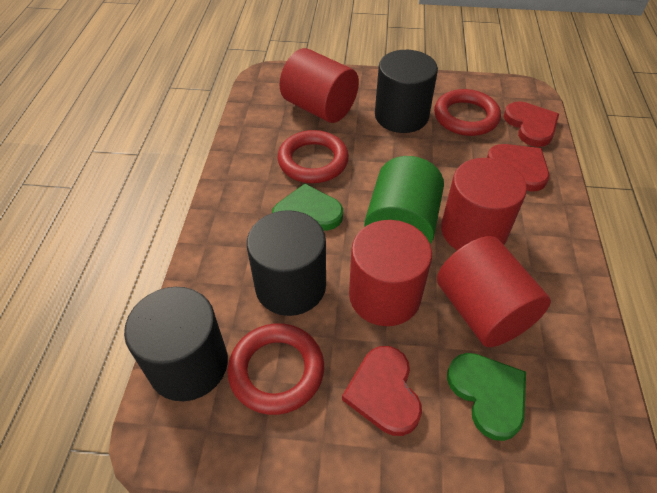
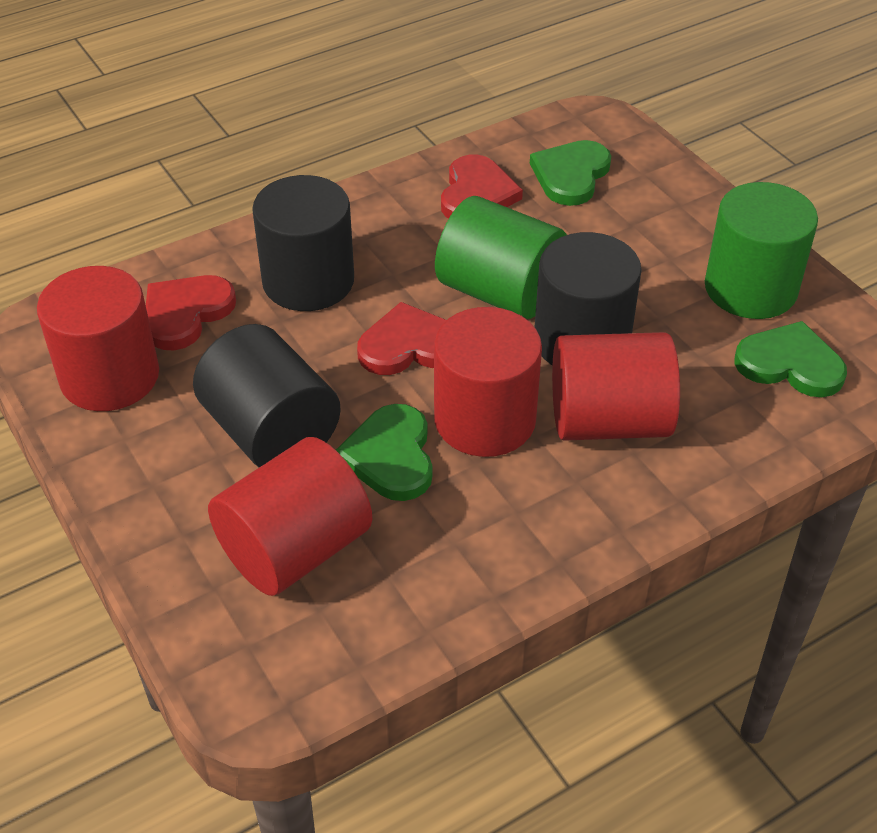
green cylinder: [364,156,444,244] = 1 -> [435,196,567,319] [705,182,818,319] = 2
green heart: [272,183,343,231] [447,353,526,441] = 2 -> [336,404,433,501] [530,140,611,206] [734,321,847,397] = 3
red ring: [228,323,324,415] [278,130,349,183] [434,89,501,136] = 3 -> none = 0

